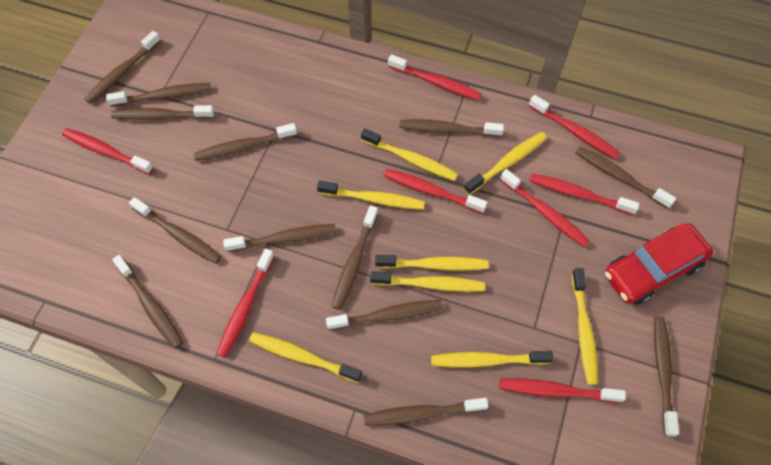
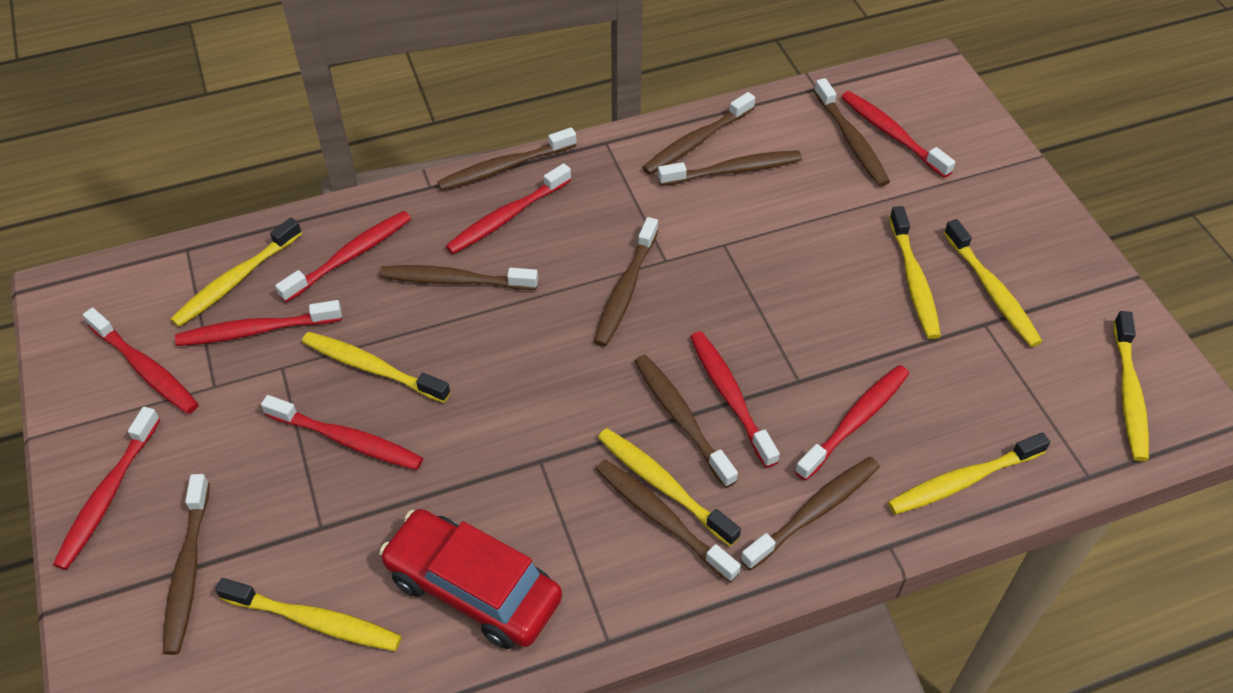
brown toothbrush: [84,31,161,104] [106,83,211,107] [111,105,214,120] [112,255,183,349] [129,197,221,264] [193,123,297,161] [223,224,336,252] [326,300,442,330] [332,205,378,310] [364,398,489,426] [400,119,504,137] [575,147,676,209] [654,317,679,437] = 13 -> [163,474,210,655] [380,265,538,290] [437,127,577,191] [594,217,658,347] [596,459,741,583] [634,355,738,488] [642,92,755,175] [658,151,802,186] [740,457,880,570] [814,78,890,186] = 10
red toothbrush: [62,128,154,174] [217,248,274,357] [384,169,487,213] [388,54,482,101] [500,169,589,247] [500,378,626,403] [529,95,620,159] [530,173,639,215] = 8 -> [53,407,160,570] [83,308,199,414] [175,300,342,346] [261,395,423,470] [275,211,411,303] [446,163,571,254] [690,331,780,468] [795,365,909,481] [841,91,955,178] = 9

